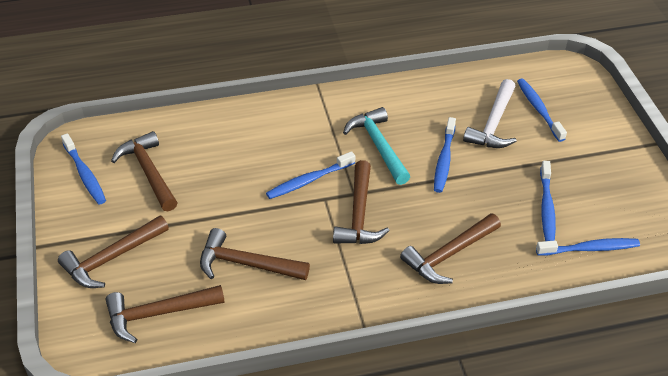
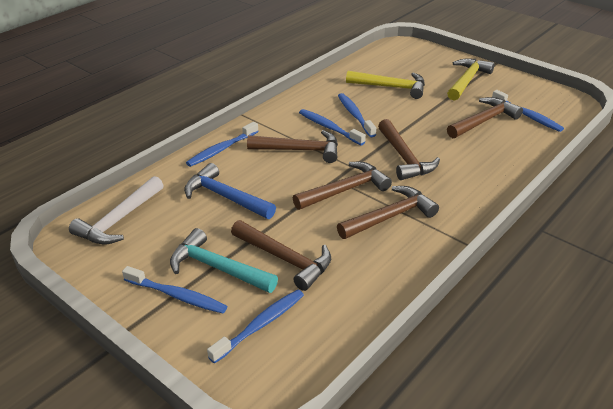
blue hammer: none = 0 -> [184,163,276,219] = 1
yellow hammer: none = 0 -> [346,71,425,99] [447,59,495,101] = 2

